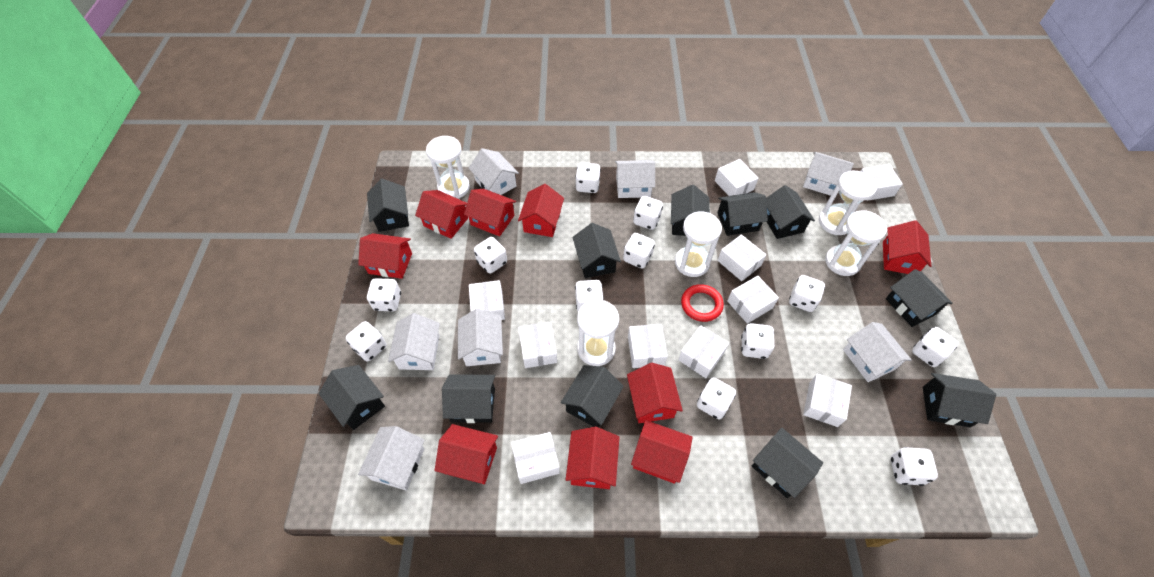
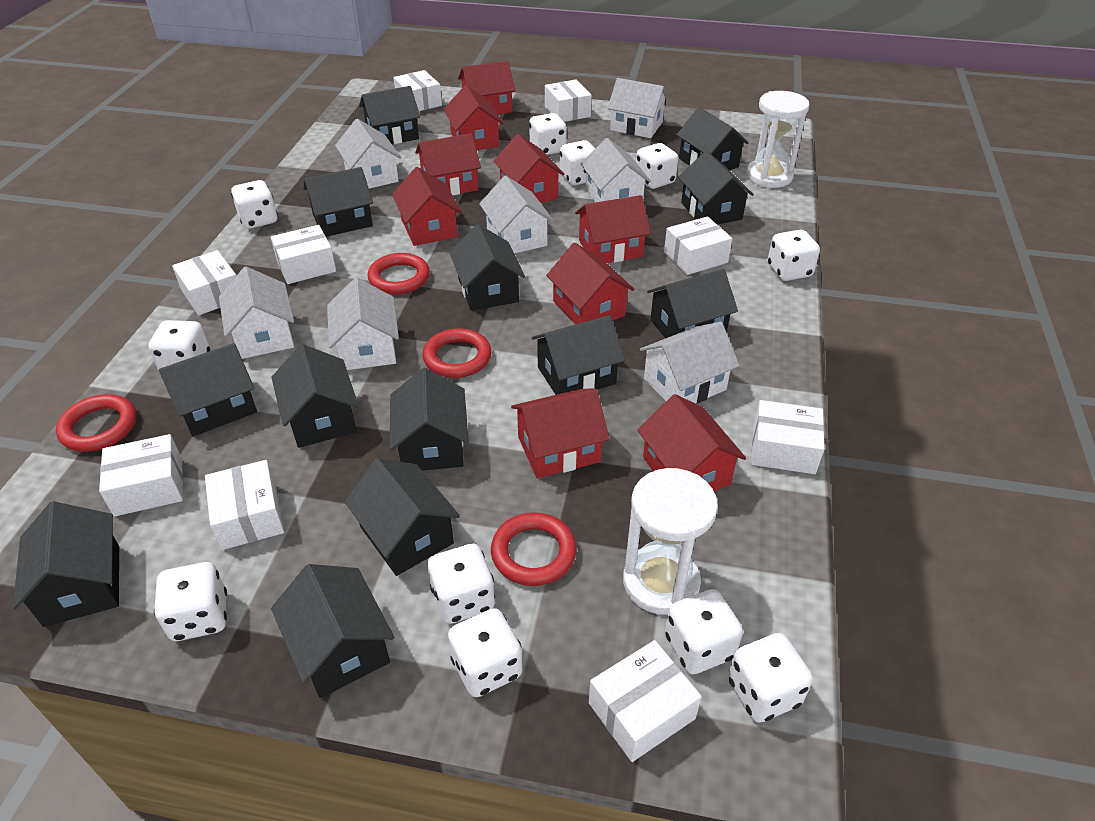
black house: [319,365,385,430] [367,179,409,232] [442,374,495,423] [561,365,624,427] [573,223,621,278] [671,185,710,236] [718,192,768,236] [752,428,823,498] [766,185,815,239] [886,269,953,327] [923,373,996,427] = 11 -> [13,501,119,627] [159,343,257,437] [271,344,359,448] [271,564,395,698] [303,167,373,237] [344,458,460,576] [359,86,420,144] [390,368,469,471] [450,224,525,311] [531,315,625,395] [647,269,738,338] [676,107,749,170] [678,151,754,225] = 13
red ring: [681,284,724,322] = 1 -> [56,394,136,452] [368,253,430,294] [422,328,491,378] [491,512,577,586] = 4
white box: [469,280,505,320] [511,432,560,484] [518,322,557,368] [628,324,667,368] [678,325,729,378] [715,159,758,196] [718,234,766,281] [727,276,779,324] [803,374,852,427] [861,164,903,201] = 10 -> [99,434,183,517] [172,250,236,315] [205,460,284,550] [271,225,336,284] [393,70,442,111] [545,80,592,122] [589,640,702,762] [664,216,733,275] [752,400,824,474] = 9
white dice: [346,321,386,362] [367,278,401,311] [474,237,507,274] [575,163,601,193] [575,280,604,311] [623,233,655,269] [633,196,663,230] [697,378,736,419] [741,323,774,359] [789,275,825,312] [891,447,938,486] [912,327,958,367] = 12 -> [149,320,210,371] [154,562,227,641] [231,180,278,229] [428,544,495,624] [448,608,522,697] [529,113,567,155] [560,140,595,185] [636,143,678,189] [665,589,743,674] [728,633,813,723] [768,229,820,281] = 11
white hourglass: [426,136,470,199] [577,299,619,366] [675,211,722,277] [819,171,877,235] [825,210,887,276] = 5 -> [623,468,718,615] [747,91,810,188] = 2

